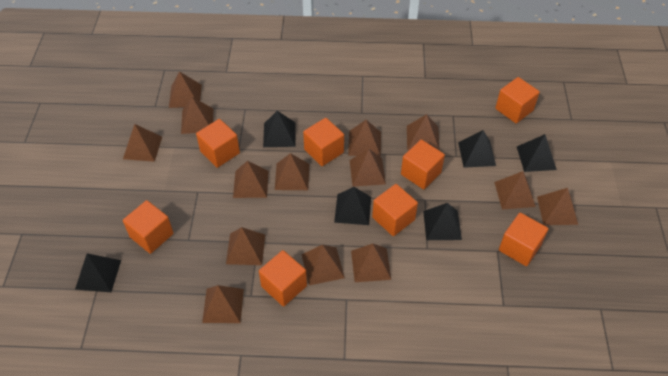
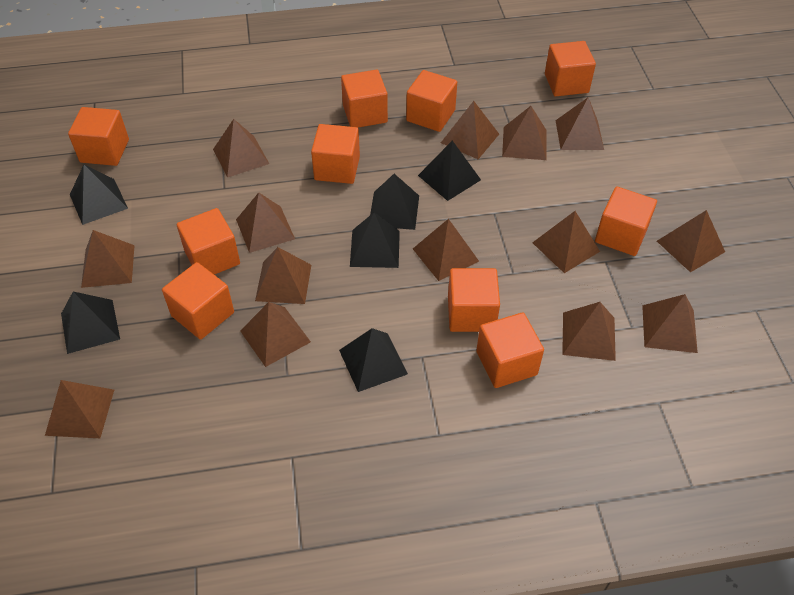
orange cube: [123,200,174,254] [196,119,240,168] [259,250,307,307] [303,118,344,166] [372,184,418,236] [401,139,445,190] [495,77,540,123] [499,213,549,266] = 8 -> [68,107,129,166] [162,262,234,340] [177,208,240,275] [311,124,360,184] [341,70,388,128] [406,70,457,132] [448,268,500,332] [476,312,544,388] [545,41,596,96] [595,186,657,256] = 10

